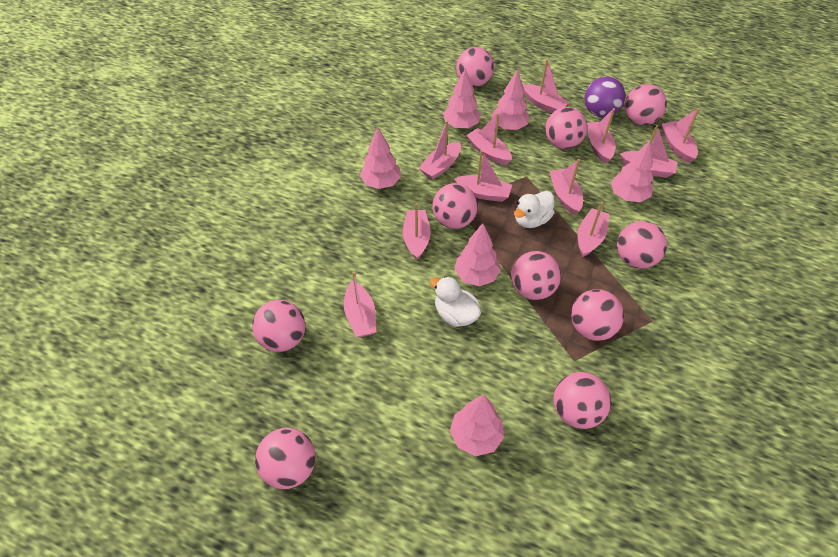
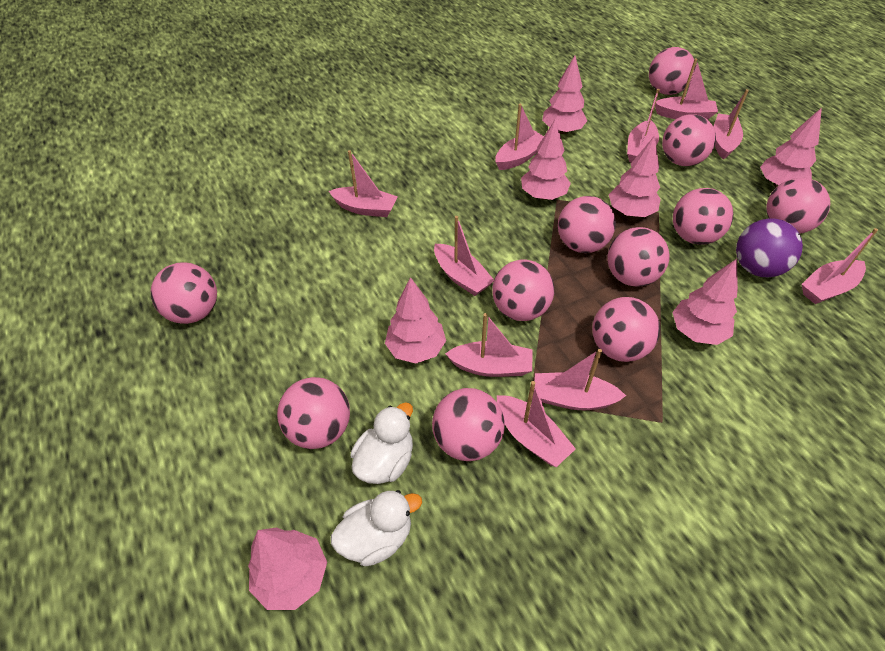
pink ball: [252,300,306,352] [255,428,316,489] [432,183,478,229] [456,47,494,87] [511,251,561,300] [545,107,587,149] [553,372,611,429] [571,289,624,341] [617,221,667,269] [625,84,667,125] = 10 -> [151,262,217,324] [277,377,350,449] [432,388,505,461] [492,259,554,321] [558,196,616,253] [592,297,660,362] [608,227,669,287] [649,47,696,95] [662,114,716,166] [673,188,733,245] [767,178,830,234] = 11
pink boat: [344,271,376,337] [403,203,431,260] [419,120,461,180] [454,150,512,202] [466,113,512,165] [523,59,569,113] [550,159,583,215] [578,201,610,257] [587,108,615,164] [620,125,678,178] [661,108,700,163] = 11 -> [329,150,398,217] [434,216,494,296] [445,313,533,377] [495,104,544,170] [497,381,576,467] [534,349,626,410] [627,89,660,163] [655,58,718,119] [713,89,749,159] [802,228,878,304] = 10
pink tree: [360,127,401,189] [443,68,481,129] [450,395,504,456] [455,223,501,286] [491,69,529,130] [611,141,653,202] = 6 -> [248,527,327,610] [385,277,446,363] [521,119,571,200] [542,56,587,134] [609,135,660,217] [672,259,738,345] [760,108,822,187] = 7

